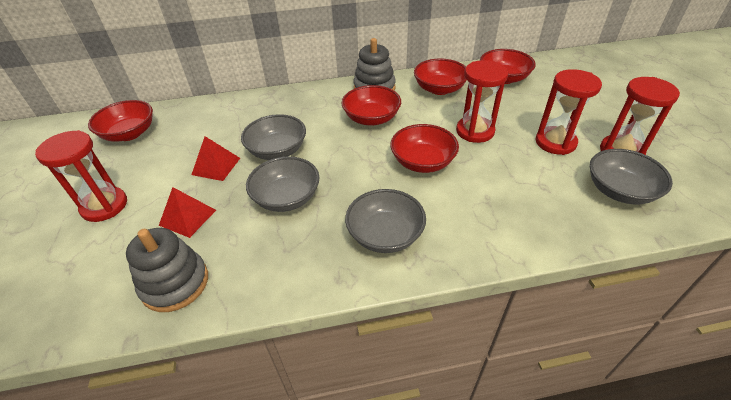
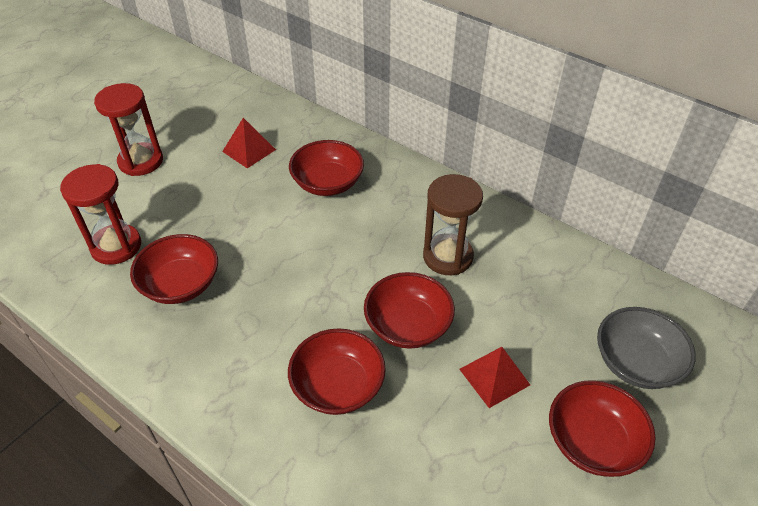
brown hourglass: none = 0 -> [423,174,483,275] = 1
grey bowl: [241,114,306,160] [246,156,319,212] [345,189,426,253] [590,149,673,204] = 4 -> [597,307,696,389] = 1
grey stacking toy: [126,228,208,312] [353,38,396,91] = 2 -> none = 0
red hourglass: [35,130,127,222] [456,60,508,143] [536,69,602,155] [600,77,680,155] = 4 -> [60,164,141,265] [94,83,163,176] = 2

